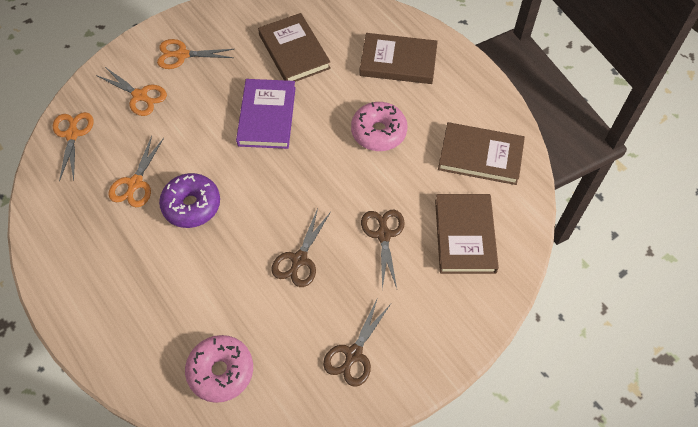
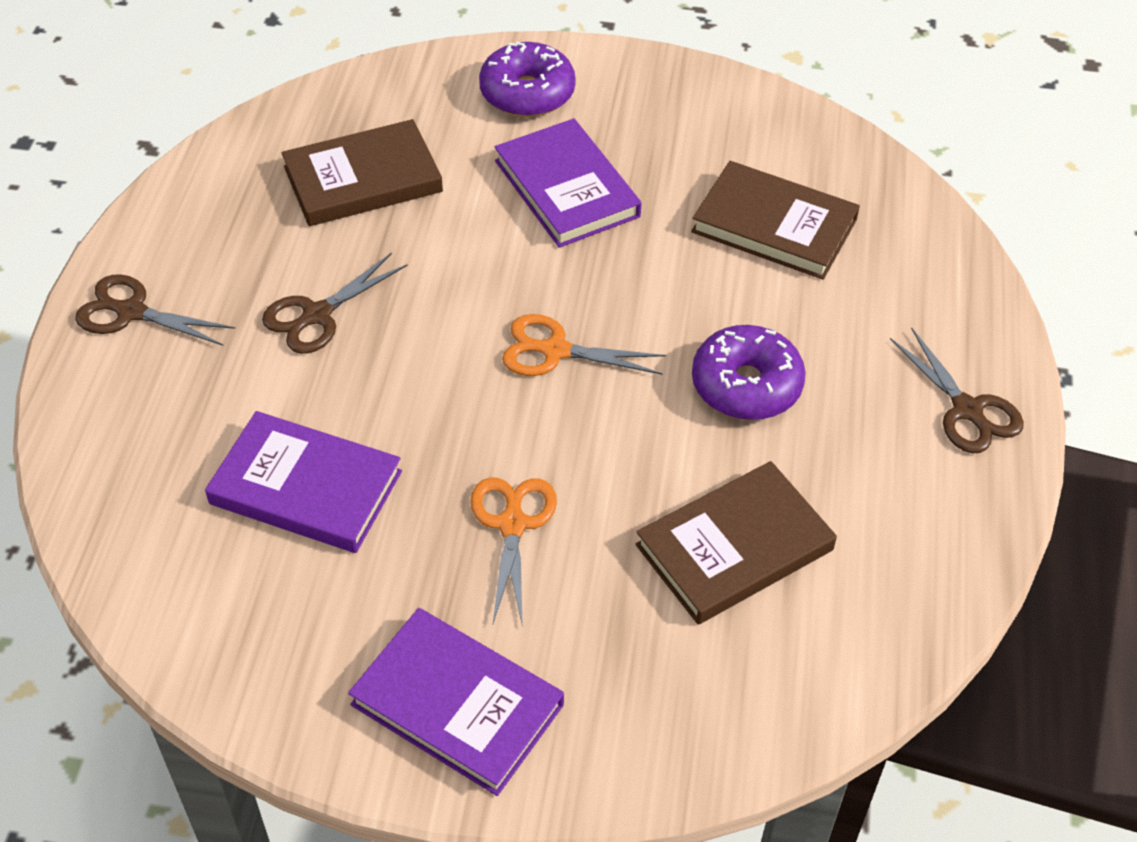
brown book: [258,13,331,82] [360,33,438,84] [435,194,499,274] [438,122,525,185] = 4 -> [282,119,443,226] [635,461,837,624] [691,161,860,280] = 3
orange scissors: [53,112,94,182] [96,67,167,116] [108,136,164,207] [157,39,234,69] = 4 -> [470,477,557,627] [502,314,666,376] = 2
pink donut: [185,335,253,403] [351,102,407,151] = 2 -> none = 0
purple book: [236,79,296,149] = 1 -> [205,411,402,553] [348,608,564,796] [495,119,642,248] = 3
purple donut: [159,173,220,228] = 1 -> [479,42,576,117] [692,325,806,420] = 2

